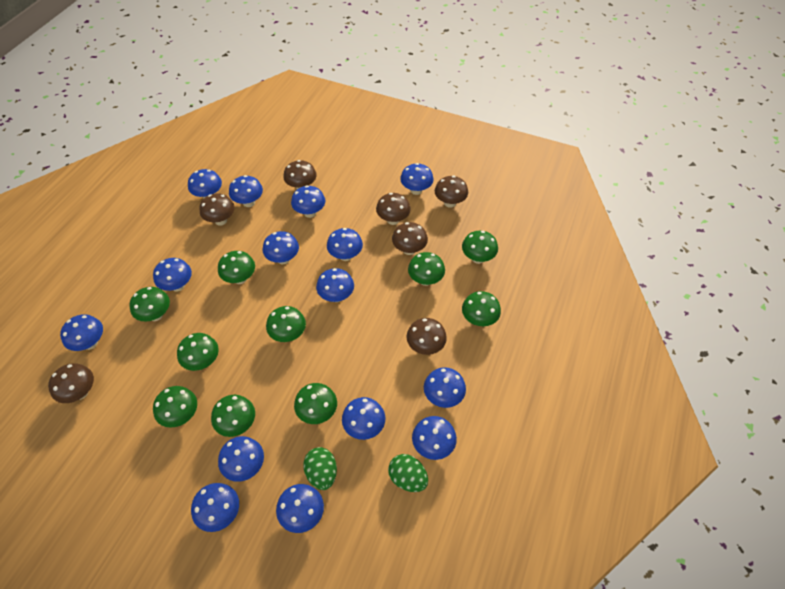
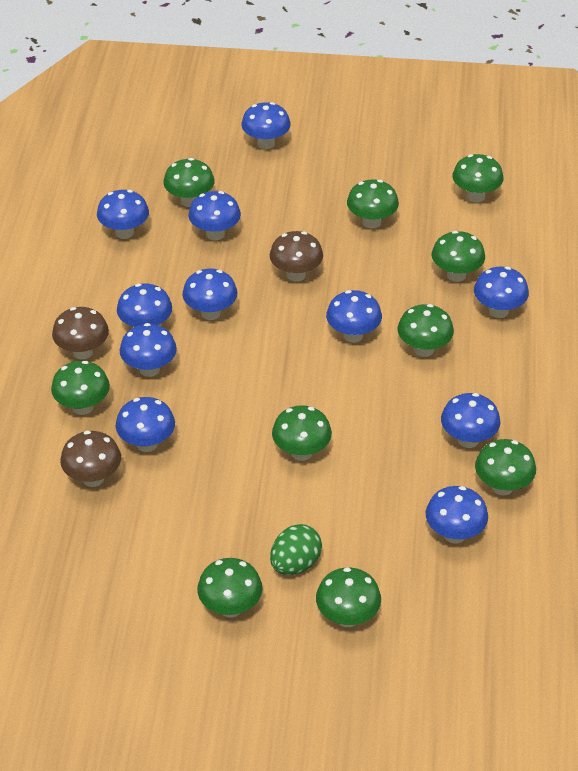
blue mushroom: [60,314,103,351] [153,258,192,292] [188,169,222,199] [191,483,239,532] [218,436,264,482] [229,175,263,207] [263,231,299,265] [276,484,324,533] [291,185,325,218] [316,268,354,302] [327,228,363,261] [342,397,385,440] [400,163,434,195] [412,416,457,460] [424,367,466,408] = 15 -> [97,190,149,239] [116,397,175,452] [117,283,172,327] [120,323,177,377] [182,269,237,320] [189,191,241,241] [241,102,291,149] [326,290,382,342] [426,486,488,543] [441,393,500,448] [474,267,529,318] = 11
brown mushroom: [48,363,94,403] [200,193,235,226] [283,160,317,189] [376,193,411,225] [392,222,428,255] [407,318,447,355] [435,176,468,208] = 7 -> [52,307,109,359] [60,431,121,487] [270,231,323,282] = 3
green egg: [303,447,337,490] [388,454,428,492] = 2 -> [270,524,322,575] = 1

